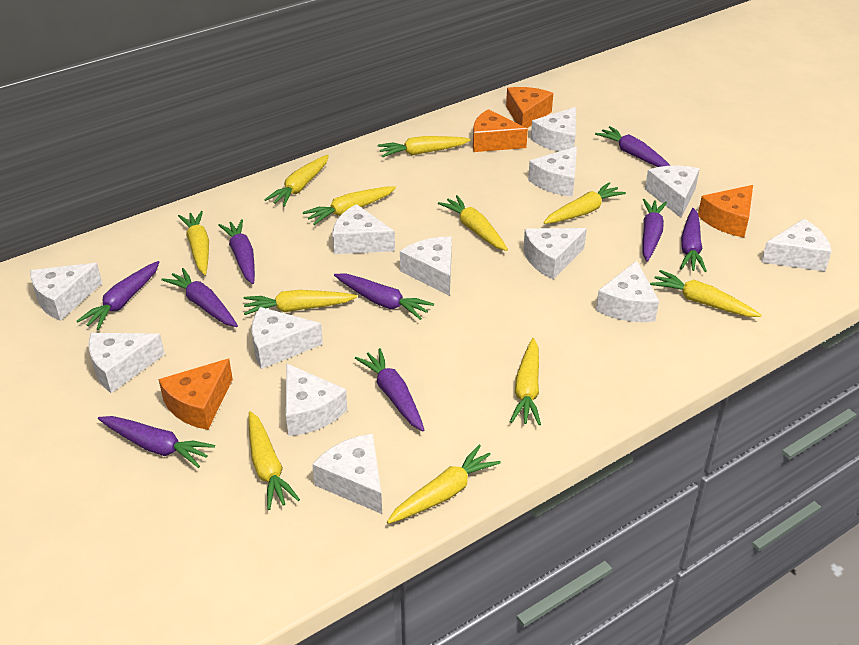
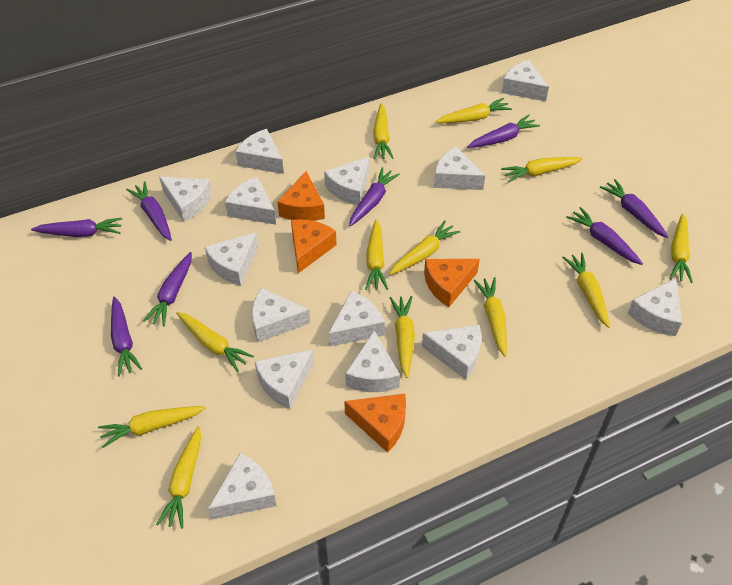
purple carrot: [77,261,159,330] [98,416,215,468] [161,268,238,327] [218,219,255,284] [334,274,434,320] [355,348,424,431] [595,126,671,167] [642,199,667,261] [680,208,707,272] = 9 -> [31,218,122,237] [111,296,142,376] [126,181,172,241] [143,252,192,327] [349,167,400,226] [467,115,540,148] [566,207,643,265] [600,179,668,238] = 8
white cheese: [30,263,102,321] [89,333,165,393] [252,307,323,369] [286,363,348,436] [312,434,382,514] [332,204,395,254] [400,236,452,296] [523,228,587,279] [528,146,577,197] [531,107,576,152] [596,261,659,322] [645,166,700,218] [761,219,832,272] = 13 -> [159,177,212,222] [205,232,258,286] [208,453,277,520] [225,177,276,225] [235,129,284,174] [252,288,310,342] [255,349,314,409] [324,157,369,205] [328,291,385,347] [345,331,400,392] [422,325,481,380] [434,147,485,190] [502,60,549,101] [628,278,682,336] = 14
yellow carrot: [178,211,209,275] [244,290,357,315] [248,411,300,510] [264,155,329,207] [303,186,396,225] [378,136,471,158] [387,445,501,524] [438,195,508,251] [510,338,541,425] [543,182,626,224] [650,270,762,317] = 11 -> [98,406,206,448] [156,426,201,529] [176,312,254,372] [365,219,388,290] [373,104,393,159] [389,220,460,275] [389,296,415,378] [435,98,512,123] [473,277,507,357] [501,157,583,182] [562,253,610,328] [670,214,693,283] = 12

